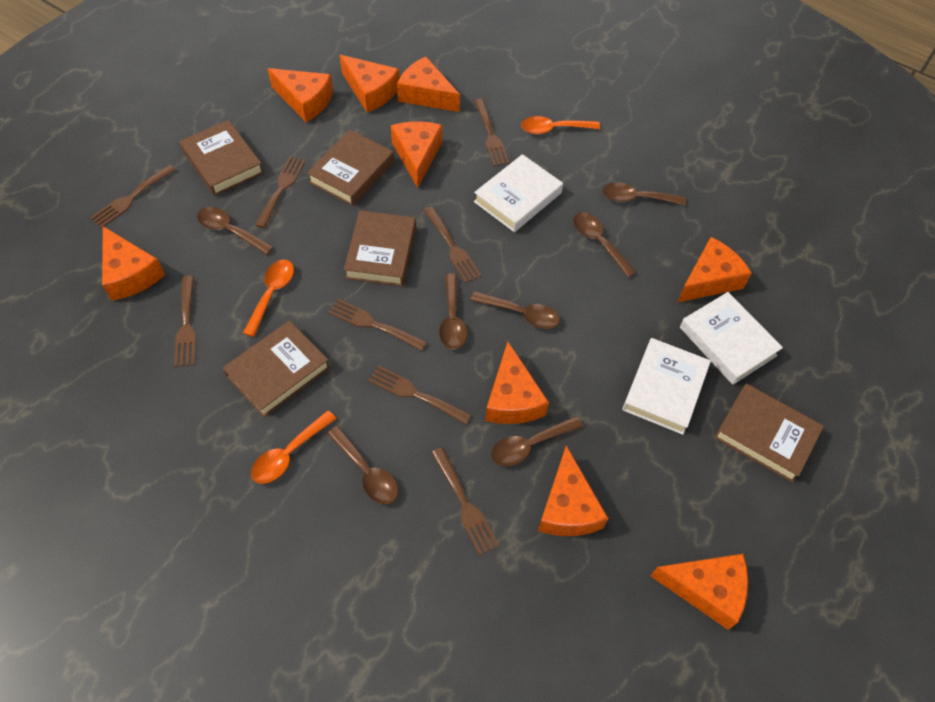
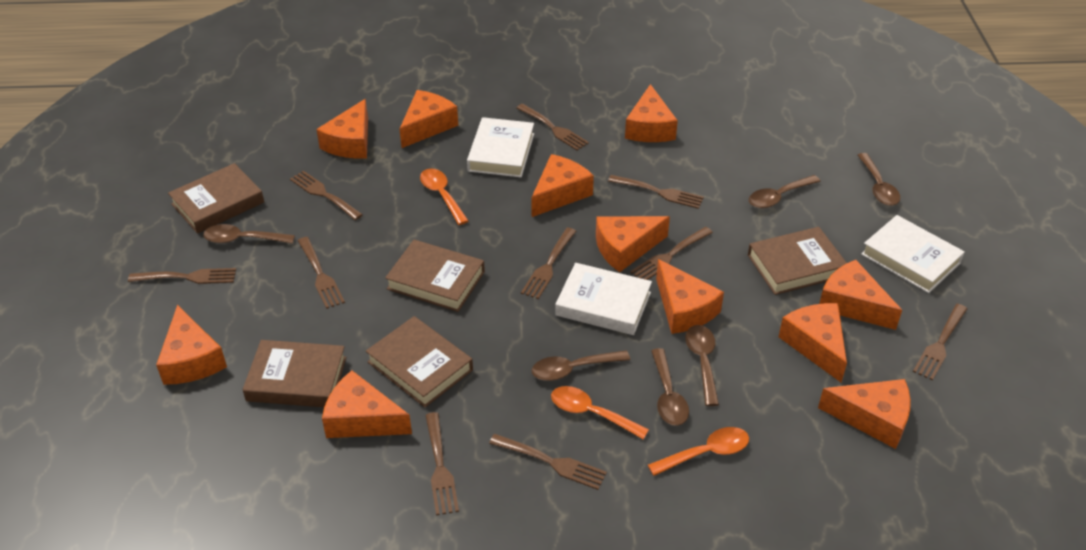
brown fork: [90,164,176,228] [174,276,196,367] [255,156,306,228] [328,299,427,351] [368,365,471,425] [424,206,481,283] [431,447,499,556] [474,98,510,166] = 8 -> [128,268,236,284] [290,171,363,220] [298,237,345,309] [425,412,459,515] [489,434,607,490] [517,104,589,151] [521,228,576,299] [608,175,704,209] [630,227,713,280] [913,304,967,381] = 10
brown spoon: [197,207,273,255] [327,426,398,504] [439,273,467,350] [470,291,560,329] [491,416,583,467] [573,213,636,277] [602,182,686,205] = 7 -> [203,224,295,244] [532,350,630,381] [651,348,689,426] [685,325,719,406] [749,175,821,209] [858,153,900,206] = 6
orange cheese: [102,226,165,301] [267,68,333,122] [340,55,399,113] [391,121,442,188] [397,57,460,112] [485,342,549,424] [538,445,608,536] [651,554,748,630] [677,237,752,302] = 9 -> [156,305,227,385] [316,99,368,159] [322,370,412,438] [400,90,458,148] [531,154,594,217] [596,216,670,272] [625,84,678,142] [656,259,724,334] [779,303,847,383] [818,379,911,449] [819,260,902,330] = 11

